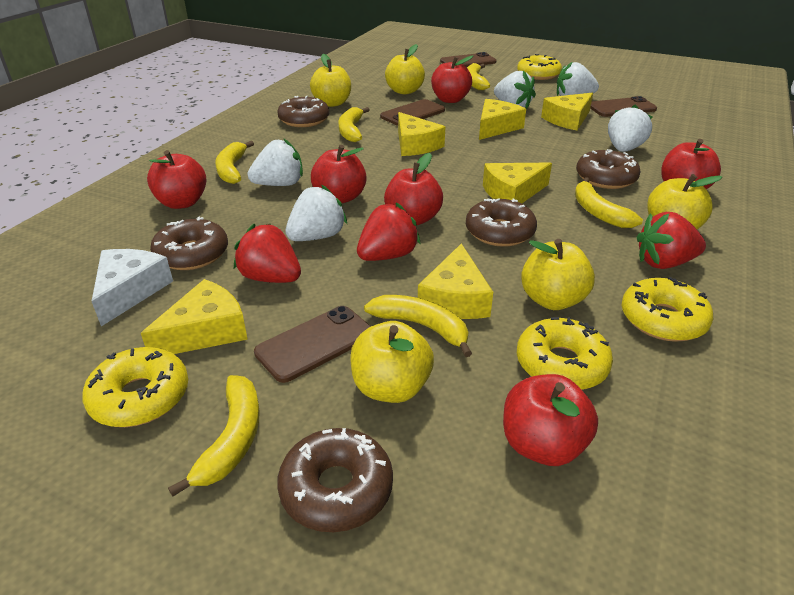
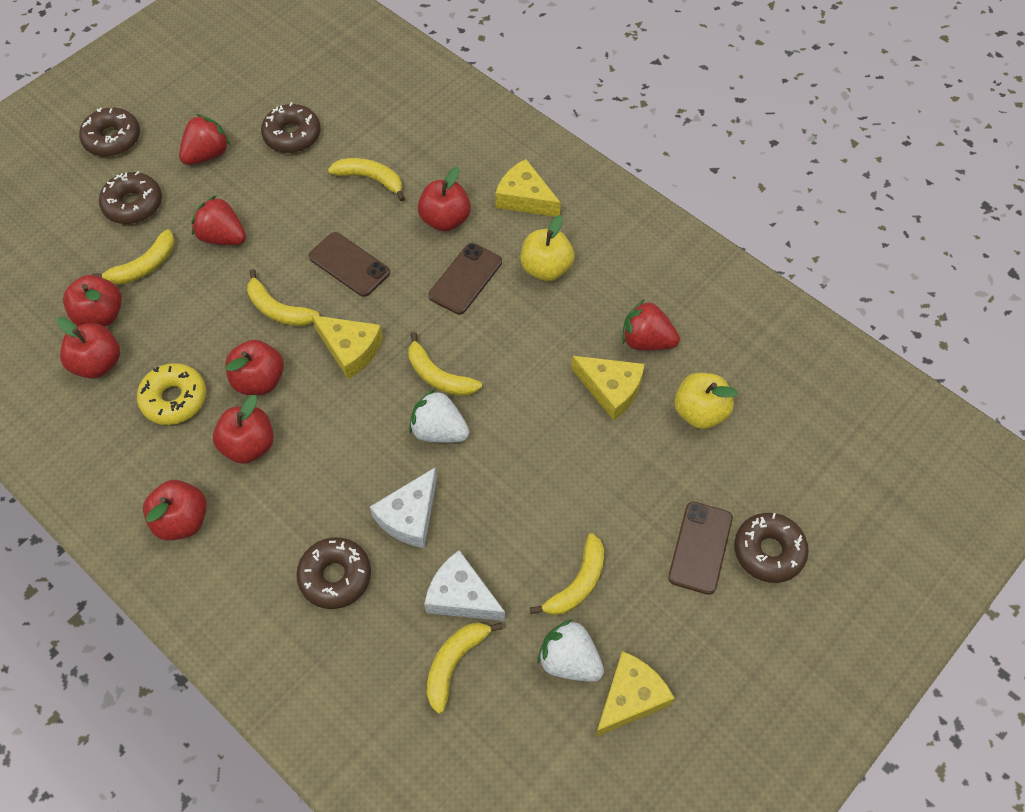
brown phone: [254,306,371,383] [380,99,445,126] [440,52,497,67] [590,96,657,117] = 4 -> [308,232,390,297] [428,243,502,315] [668,502,733,595] = 3
white cheese: [92,249,173,326] = 1 -> [370,468,437,548] [424,550,505,621] = 2
white strawberry: [247,138,303,186] [285,185,347,241] [494,71,536,109] [557,61,599,96] [608,104,652,152] = 5 -> [409,389,470,443] [538,619,604,682] = 2
yellow apple: [310,54,351,107] [350,321,434,403] [385,44,425,95] [521,239,595,310] [647,174,722,229] = 5 -> [520,215,575,281] [674,373,738,429] = 2
yellow cheese: [141,279,248,354] [398,112,445,156] [418,243,493,319] [479,99,526,140] [483,163,552,204] [541,93,593,131] = 6 -> [311,315,383,379] [495,159,561,217] [571,356,645,420] [595,651,675,737] = 4
yellow donut: [82,347,188,427] [517,54,562,80] [517,317,613,390] [622,277,713,342] = 4 -> [137,363,206,425] = 1

